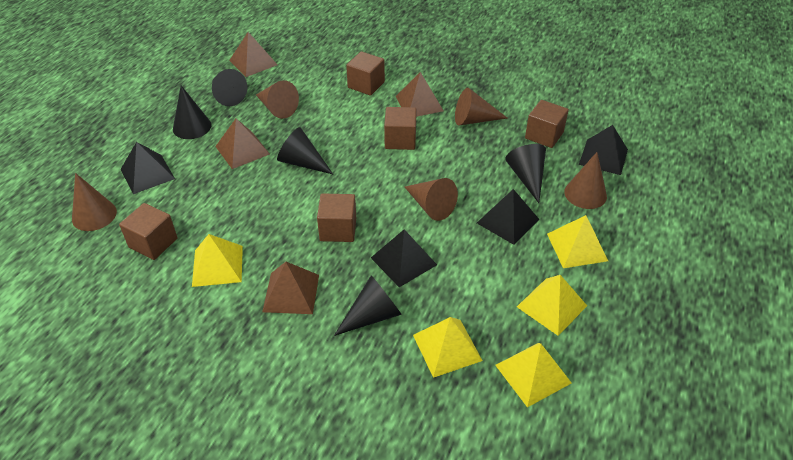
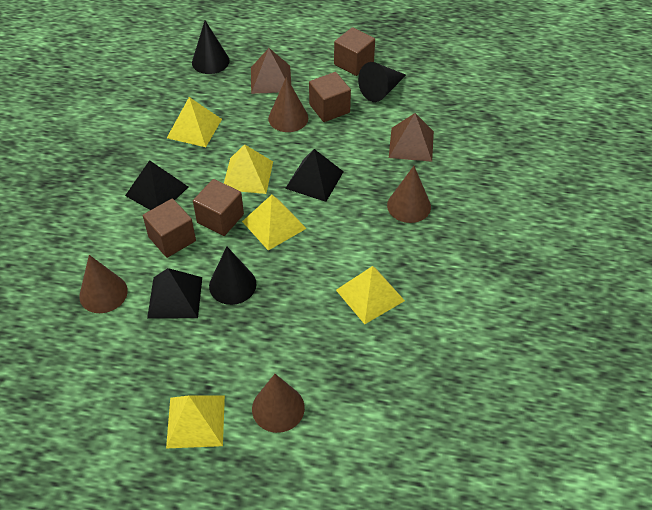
black cone: [173,86,211,139] [212,69,248,106] [277,127,333,174] [334,275,402,336] [505,144,546,203] = 5 -> [192,21,230,74] [209,246,256,305] [358,62,406,102] = 3
black pyramid: [120,142,175,194] [371,229,437,287] [477,189,539,245] [579,125,628,175] = 4 -> [125,160,188,210] [147,268,202,318] [285,149,344,202] = 3
brown cone: [72,173,117,231] [256,80,299,119] [405,178,458,221] [455,88,508,125] [564,152,607,209] = 5 -> [79,255,128,313] [252,374,305,433] [268,77,308,132] [387,166,431,223] = 4
brown cube: [119,203,178,260] [317,193,356,242] [346,51,385,96] [384,107,417,150] [525,100,569,148] = 5 -> [143,198,196,258] [193,179,244,236] [309,72,351,122] [334,27,375,76] = 4
brown pyramid: [215,119,270,169] [229,32,278,77] [262,262,319,314] [396,72,444,117] = 4 -> [251,48,291,94] [389,113,434,162] = 2

